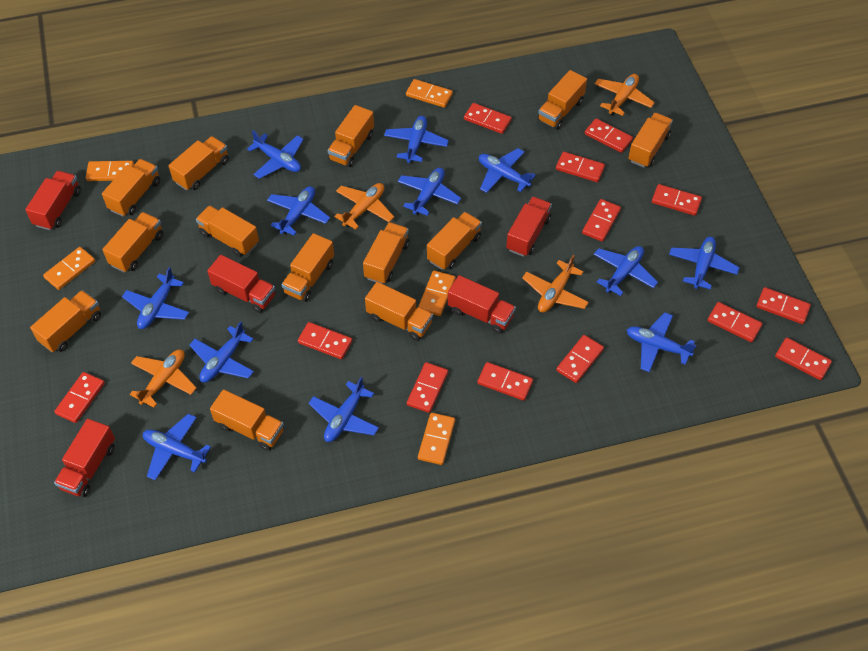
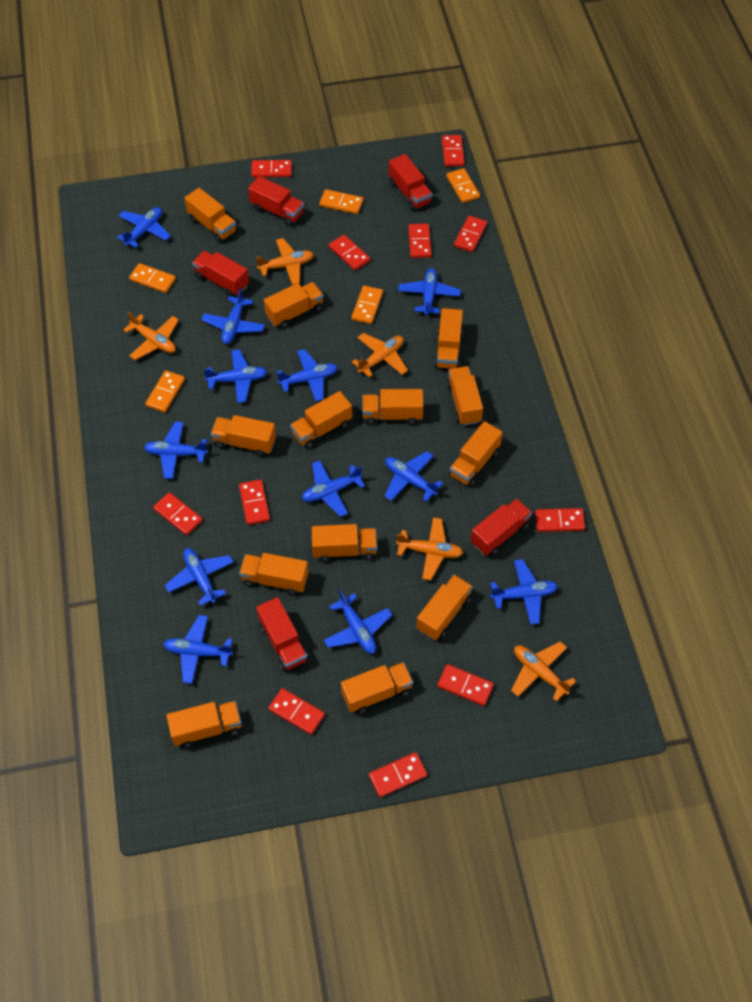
orange plane: [130,350,197,408] [334,183,394,230] [522,255,589,312] [595,74,655,116] = 4 -> [123,312,179,360] [256,238,314,285] [352,333,408,377] [396,517,463,580] [511,641,576,701] = 5
red domino: [54,372,105,423] [298,322,352,359] [407,362,448,413] [464,103,512,134] [477,362,533,401] [556,152,605,182] [556,335,604,383] [582,199,621,242] [585,118,633,153] [652,184,702,216] [707,302,762,342] [756,287,811,324] [775,338,832,380] = 13 -> [153,492,203,535] [239,480,270,525] [251,160,292,177] [268,688,325,735] [329,235,370,270] [369,752,427,797] [408,224,432,258] [437,664,494,706] [442,135,465,167] [454,216,487,252] [535,508,585,532] = 11

